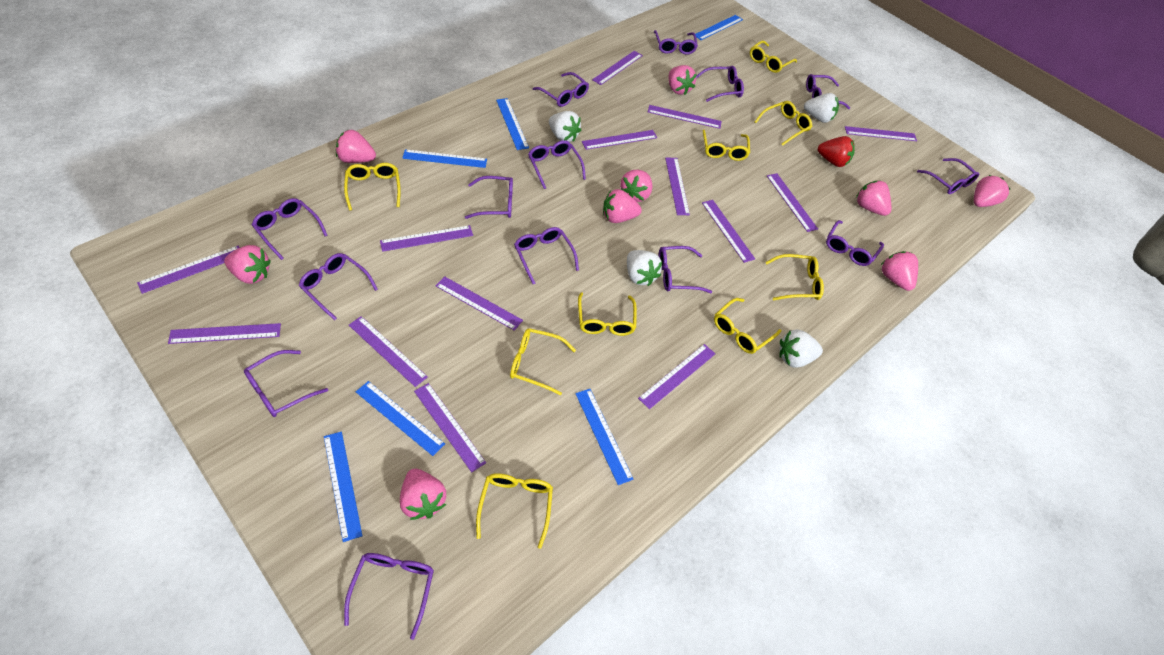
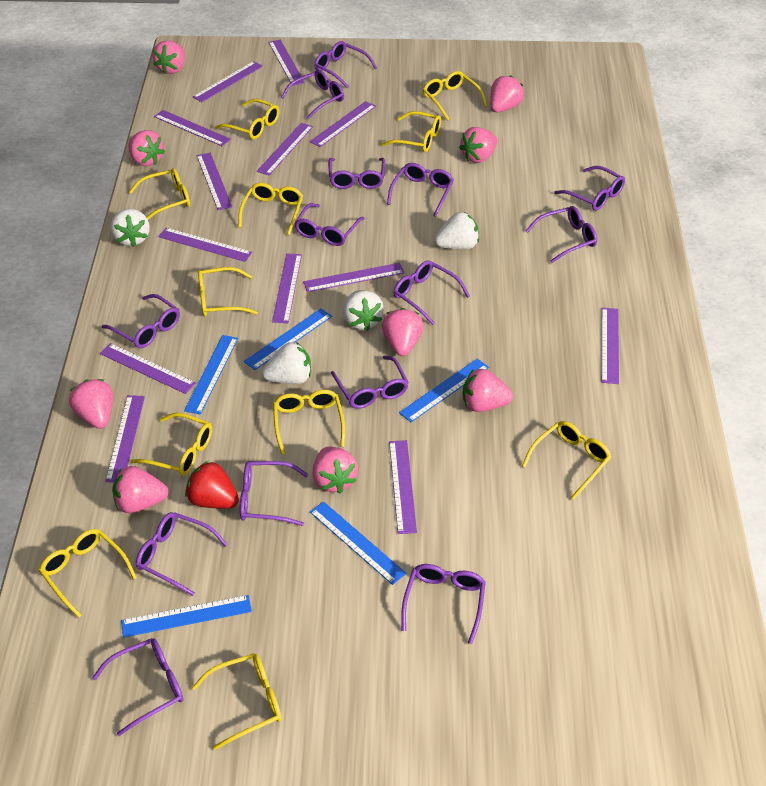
blue ruler: [324,432,362,542] [356,381,445,456] [402,149,487,168] [496,98,529,150] [575,389,634,485] [695,15,743,40] = 6 -> [121,595,252,638] [184,335,238,415] [244,308,332,370] [310,501,407,585] [399,358,489,422] = 5
purple ruler: [137,246,240,294] [168,323,281,344] [349,316,428,387] [380,225,473,252] [414,383,486,472] [436,276,523,331] [582,130,657,150] [592,51,643,85] [638,344,715,409] [648,105,722,129] [665,157,690,215] [702,200,755,263] [767,173,818,232] [845,126,917,141] = 14 -> [100,343,196,394] [105,395,145,482] [154,110,231,146] [158,228,252,262] [193,61,263,102] [197,153,232,210] [257,123,313,175] [268,40,305,86] [272,254,302,323] [303,263,405,292] [309,101,376,147] [389,440,417,534] [602,308,619,384] = 13
yellow glasses: [344,163,401,211] [476,473,553,549] [510,328,576,395] [578,292,637,336] [702,129,750,161] [714,298,781,354] [750,41,797,73] [755,101,812,146] [766,254,824,300] = 9 -> [39,529,137,618] [129,168,190,220] [131,413,212,476] [192,653,282,750] [198,267,258,316] [215,99,279,139] [238,183,303,235] [273,390,345,455] [381,111,441,152] [423,71,487,120] [522,421,611,500] = 11

